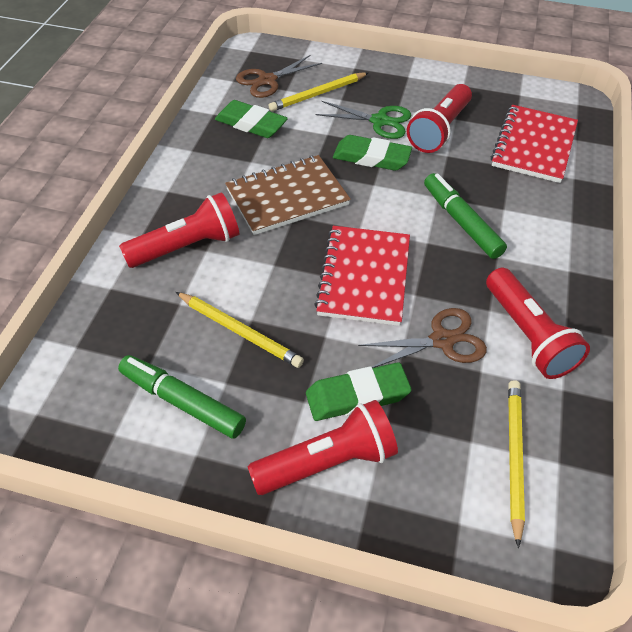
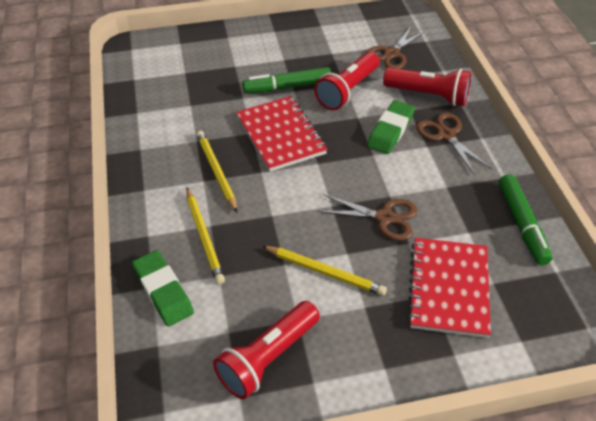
brown notebook: [225,155,351,235] = 1 -> none = 0
brown scissors: [236,55,322,98] [358,308,487,368] = 2 -> [318,194,417,241] [366,25,427,69] [416,113,492,175] = 3
green eraser: [215,100,288,138] [306,362,412,421] [333,135,412,171] = 3 -> [132,250,194,326] [367,100,415,154] = 2
green scissors: [315,101,411,139] = 1 -> none = 0
red flashlight: [119,192,239,268] [247,400,398,495] [407,84,472,153] [486,268,590,379] = 4 -> [213,301,320,399] [314,52,380,110] [383,67,471,106] = 3

